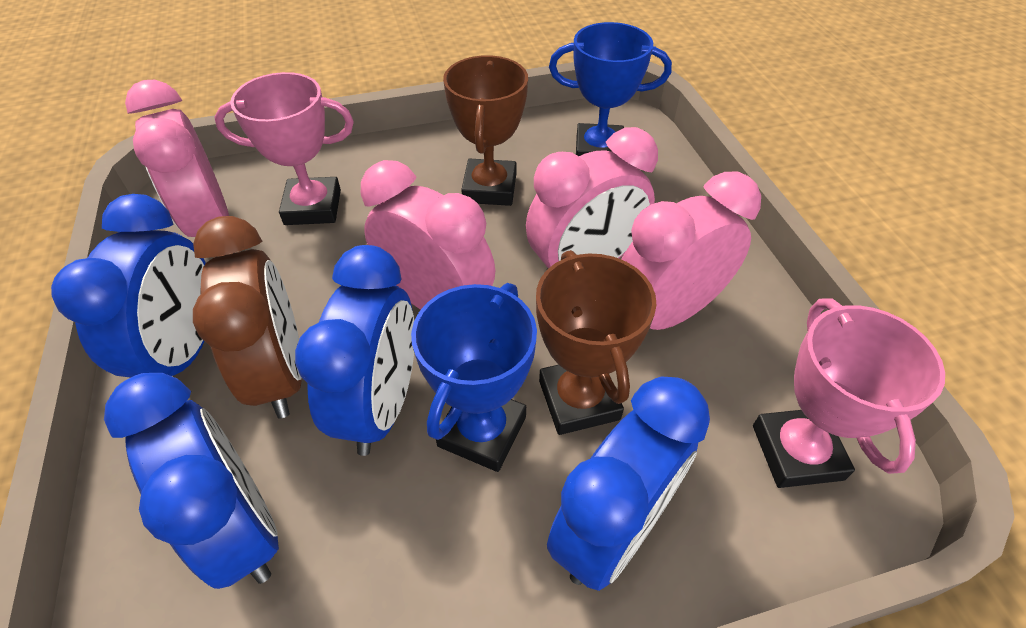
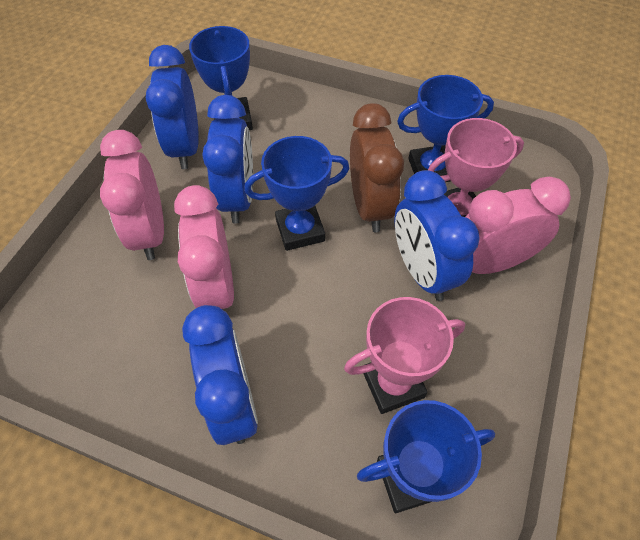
blue trophy: [411,283,537,472] [549,22,672,156] = 2 -> [189,26,253,130] [244,136,349,251] [357,400,495,513] [397,75,494,182] = 4
brown trophy: [443,55,528,206] [536,250,657,435] = 2 -> none = 0
pink clock: [125,80,229,237] [361,160,495,310] [526,127,658,269] [621,172,761,330] = 4 -> [100,130,164,260] [174,185,234,310] [465,177,571,274] = 3

